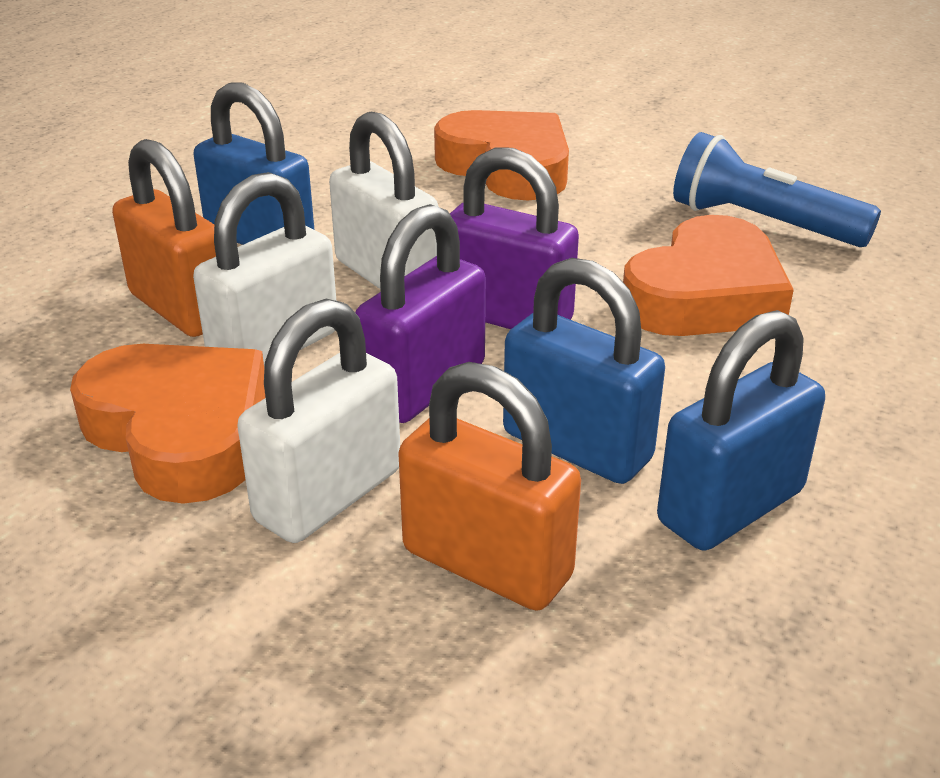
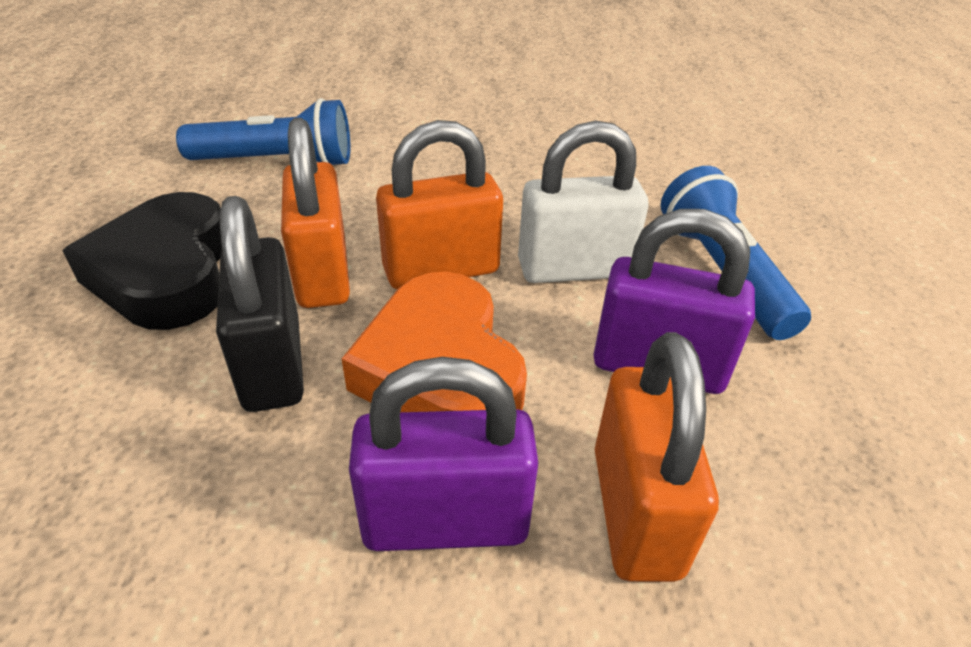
black heart: none = 0 -> [62,192,222,330] = 1
black padlock: none = 0 -> [216,196,304,412] = 1
blue flashlight: [673,132,881,247] = 1 -> [176,98,350,165] [661,166,811,340] = 2
blue padlock: [193,82,314,245] [503,258,665,484] [657,310,825,550] = 3 -> none = 0
orange heart: [70,344,266,504] [434,110,569,200] [623,215,794,336] = 3 -> [342,272,527,412] = 1
orange padlock: [112,139,216,337] [398,362,581,611] = 2 -> [281,118,350,308] [376,120,503,289] [595,332,719,582] = 3
white padlock: [193,172,336,367] [237,299,400,543] [329,112,439,289] = 3 -> [518,121,649,283] = 1

